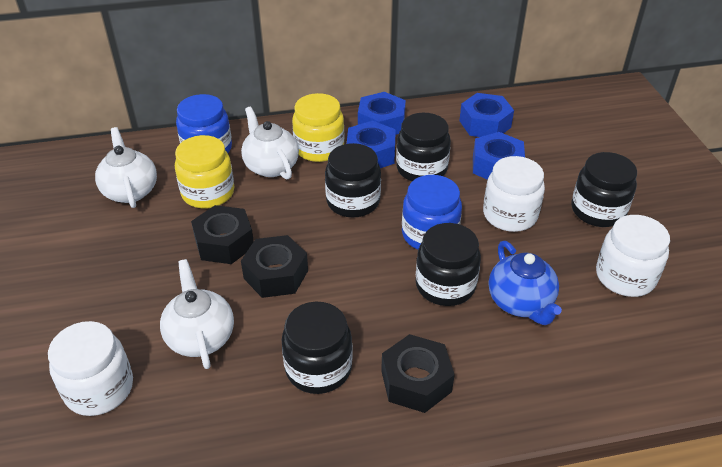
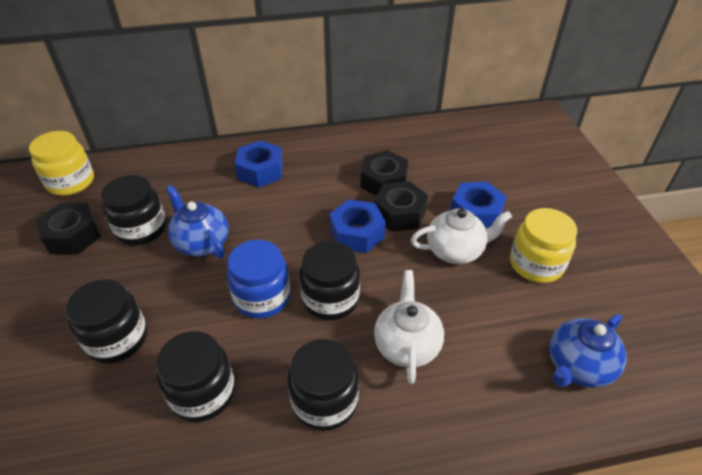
blue jar: [176,94,232,153] [402,175,462,250] = 2 -> [227,240,291,319] = 1
blue nut: [347,121,396,168] [358,92,406,135] [459,93,514,137] [473,132,525,180] = 4 -> [235,140,283,188] [330,199,386,253] [450,182,507,228] = 3
blue teapot: [489,241,562,325] = 1 -> [166,185,229,259] [549,314,627,388] = 2
white jar: [48,321,133,416] [483,156,545,232] [596,215,670,297] = 3 -> none = 0
white teapot: [95,127,157,208] [160,259,234,369] [241,107,299,179] = 3 -> [374,270,444,384] [411,208,512,264] = 2

